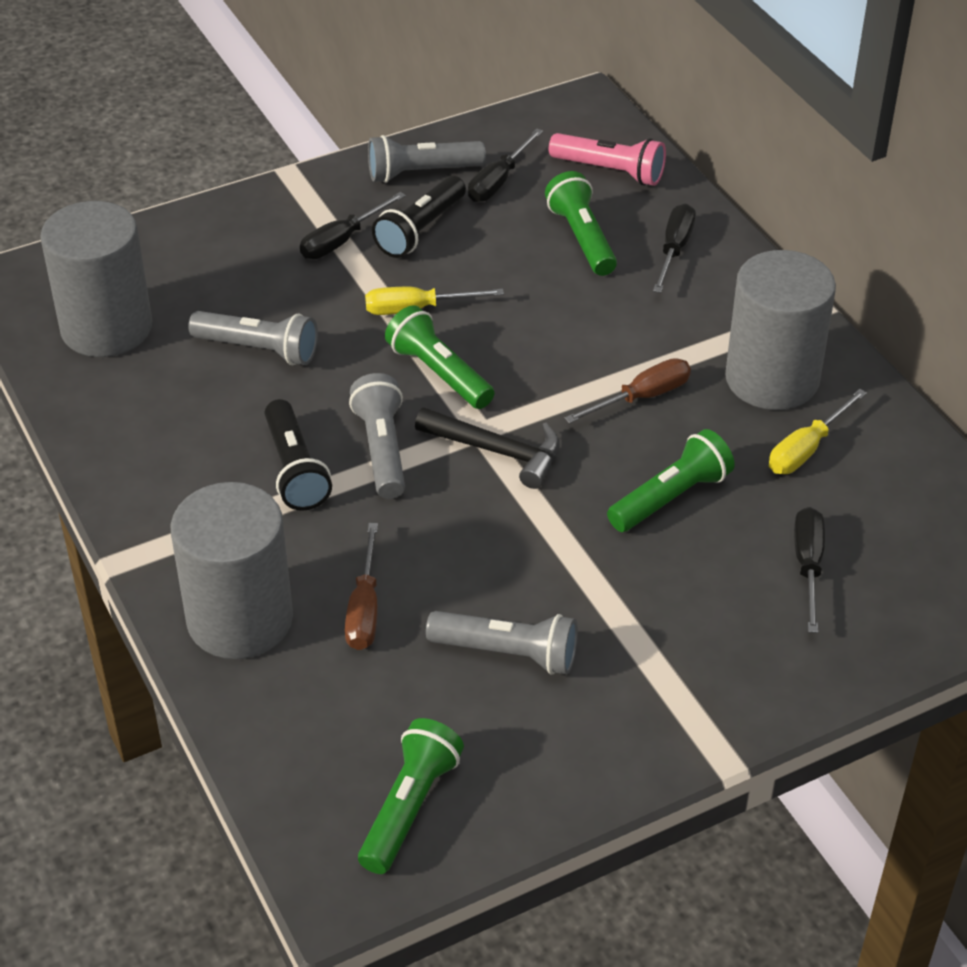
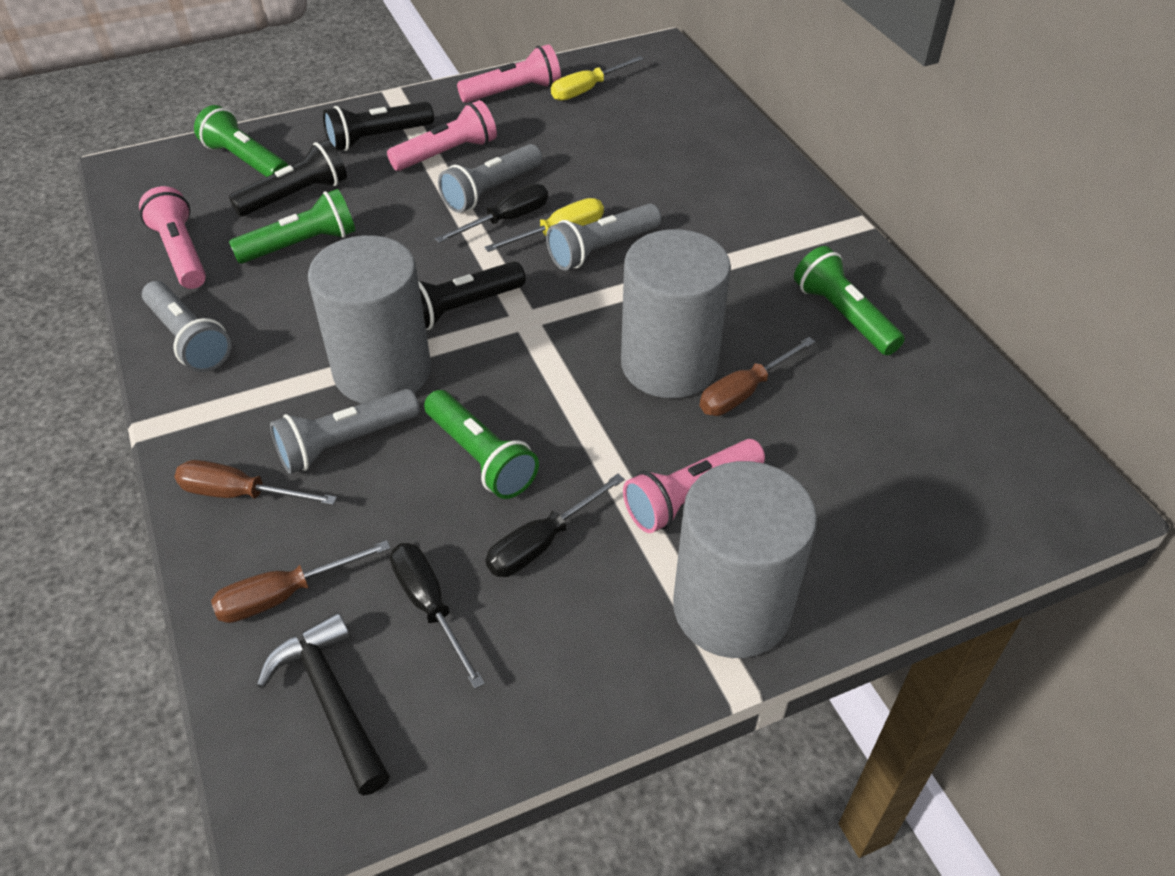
black flashlight: [265,399,332,511] [372,176,466,258] = 2 -> [229,139,347,216] [323,101,434,151] [418,261,526,330] = 3
black screwdriver: [300,192,406,259] [468,128,543,202] [653,204,696,293] [794,507,825,633] = 4 -> [390,543,485,689] [435,184,548,243] [486,474,625,577] = 3
brown screwdriver: [345,523,378,650] [564,358,691,424] = 2 -> [174,460,337,505] [211,540,391,623] [700,337,815,416] = 3
pink flashlight: [549,133,666,186] = 1 -> [139,186,206,289] [387,100,497,171] [457,44,561,103] [623,439,765,533] = 4

